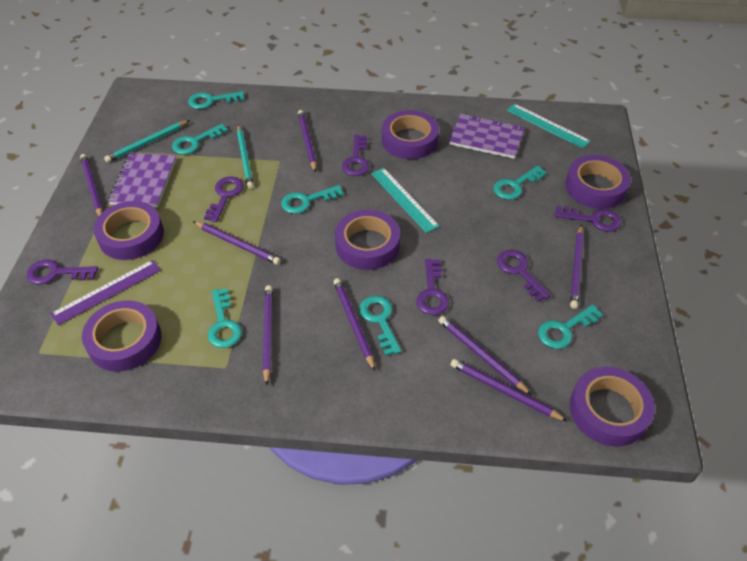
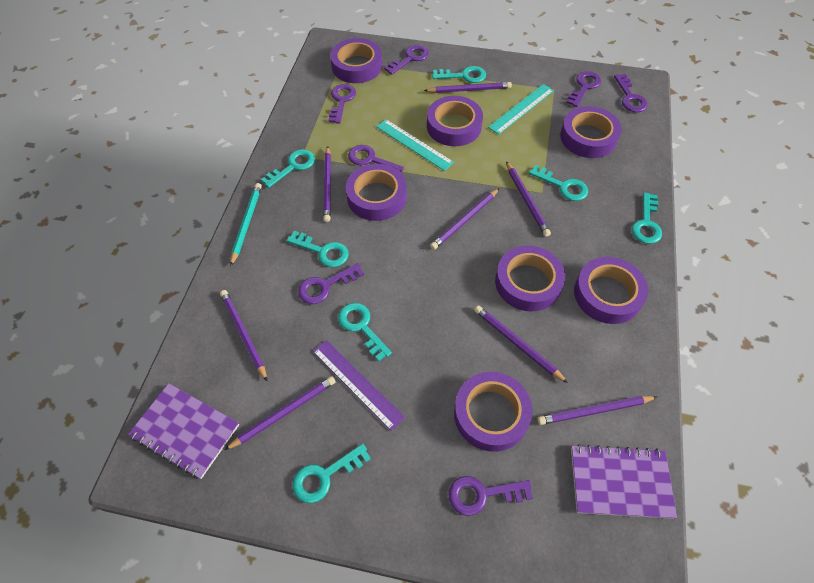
purple key: [27,259,98,285] [204,177,244,222] [342,135,369,176] [417,259,449,315] [497,250,551,302] [555,206,621,232] = 6 -> [298,263,364,304] [328,84,356,124] [348,145,404,172] [384,45,429,75] [449,476,533,516] [567,71,601,107] [614,74,648,112] = 7
purple tape: [82,300,161,371] [94,201,164,260] [335,210,400,270] [382,110,439,159] [565,155,631,209] [570,367,655,446] = 6 -> [330,38,382,83] [346,164,407,221] [427,96,483,146] [454,372,533,452] [495,245,565,311] [560,106,622,158] [574,257,648,324] = 7
turquoise pencil: [104,120,190,163] [237,124,254,189] = 2 -> [230,183,262,266] = 1

